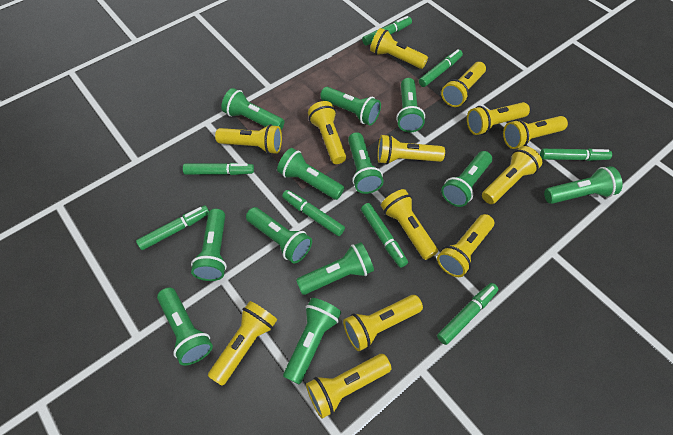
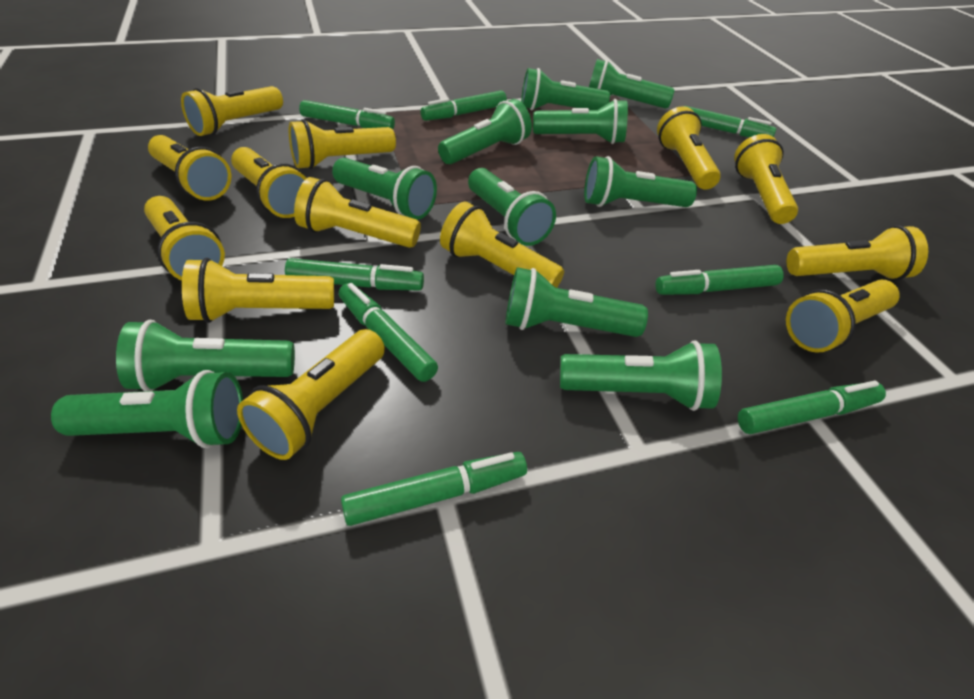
green flashlight: [157,287,213,366] [191,209,227,281] [221,88,284,130] [246,207,312,263] [277,148,344,200] [283,298,341,384] [296,242,374,295] [320,87,381,126] [348,132,384,194] [396,78,425,133] [441,151,492,207] [544,166,623,204] = 12 -> [51,370,243,448] [116,320,295,391] [332,158,437,219] [438,99,532,164] [468,168,556,246] [506,267,648,337] [521,68,610,111] [533,99,628,144] [560,341,722,411] [584,156,697,207] [589,59,675,108] = 11

